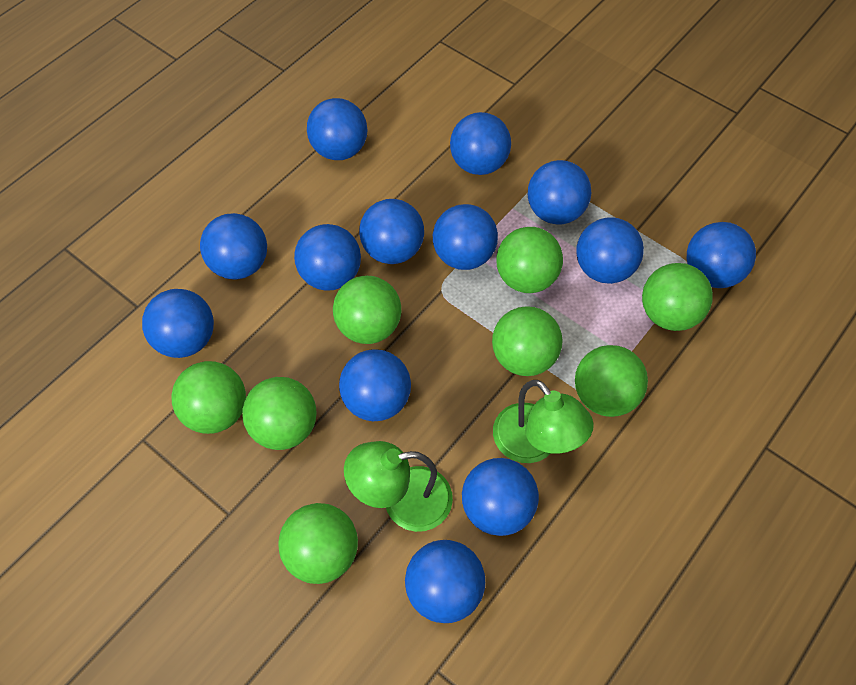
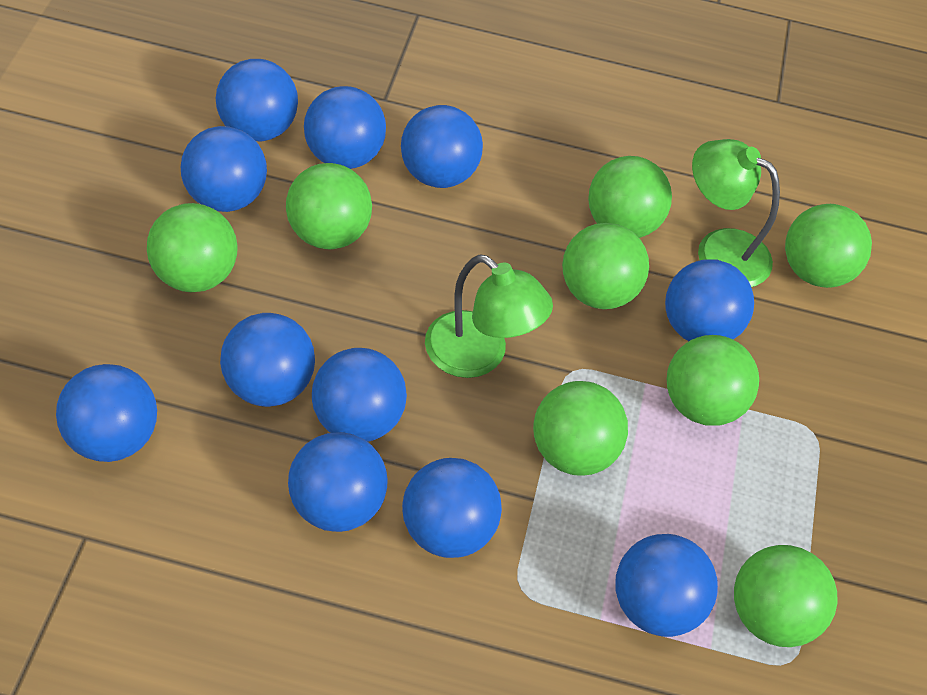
blue ball: [142,289,214,358] [200,213,267,279] [294,224,361,290] [307,98,367,160] [339,349,411,421] [359,199,424,264] [405,540,485,623] [433,204,498,270] [450,112,511,175] [462,458,539,536] [527,160,591,225] [576,217,644,284] [687,222,756,288] = 13 -> [56,364,157,462] [181,126,267,212] [216,59,298,141] [220,313,315,407] [288,432,388,532] [304,86,386,169] [312,348,407,442] [401,105,483,188] [402,458,502,558] [615,534,718,637] [665,259,754,341] = 11

